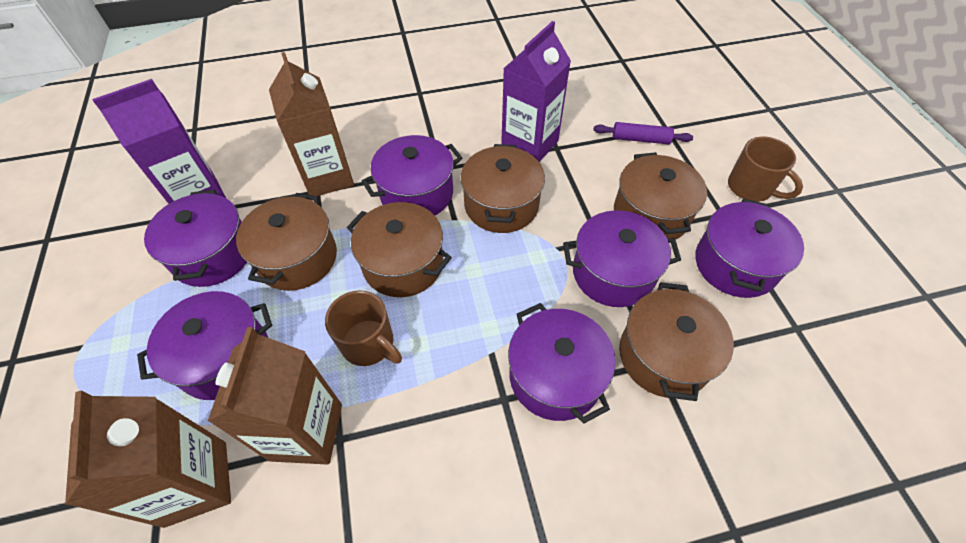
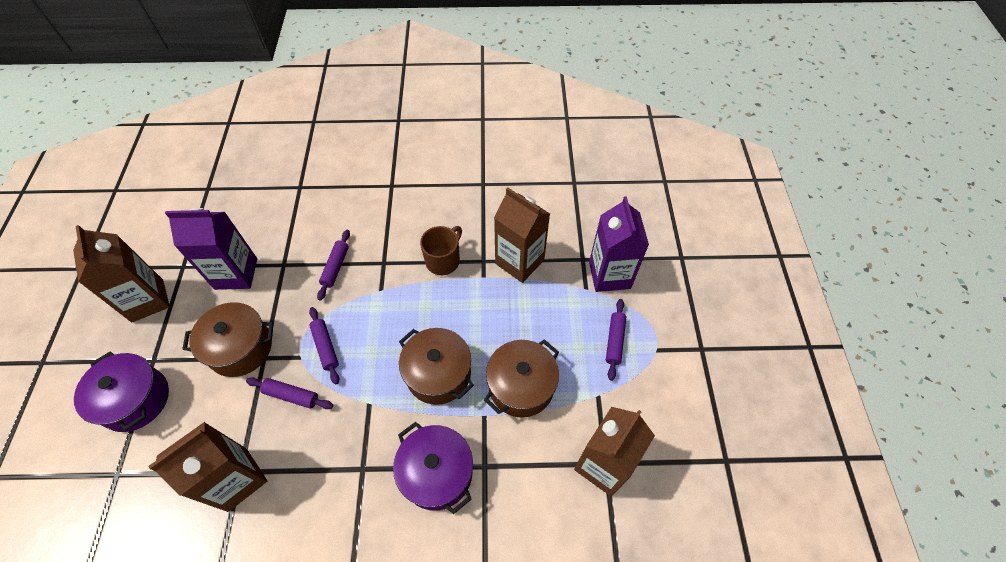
brown carton: [65,390,231,528] [208,327,342,465] [269,52,354,196] = 3 -> [73,225,170,322] [148,422,267,512] [494,187,550,283] [574,407,655,496] = 4
brown mug: [325,291,402,366] [728,137,803,202] = 2 -> [420,226,462,275] = 1
brown pot: [236,193,337,291] [347,202,452,297] [461,144,545,233] [614,152,707,240] [619,282,734,401] = 5 -> [182,302,274,377] [399,328,474,405] [484,339,559,418] = 3
purple pot: [137,291,272,400] [144,190,247,287] [362,135,462,215] [508,303,616,424] [563,210,681,307] [695,198,804,298] = 6 -> [74,351,169,432] [393,422,473,514] = 2
purple rolling pin: [593,122,693,144] = 1 -> [246,377,333,409] [309,307,339,385] [317,230,350,301] [606,299,626,381] = 4

